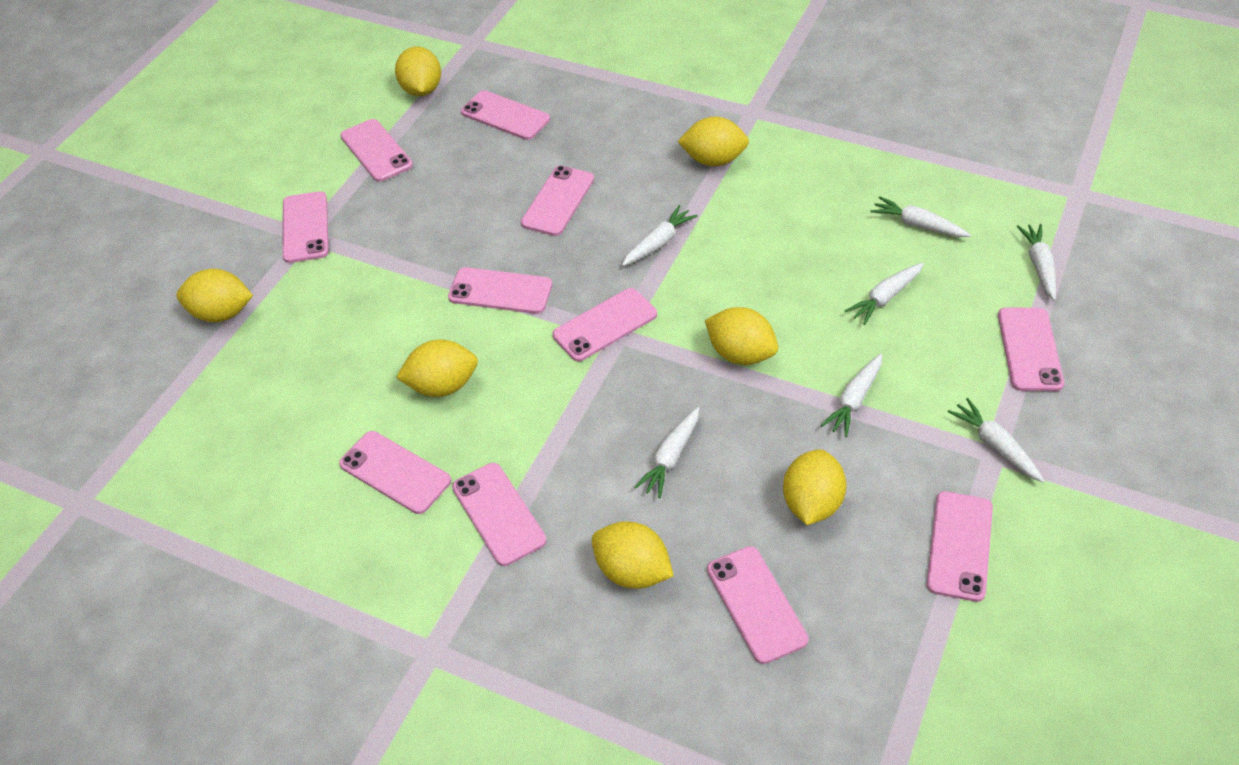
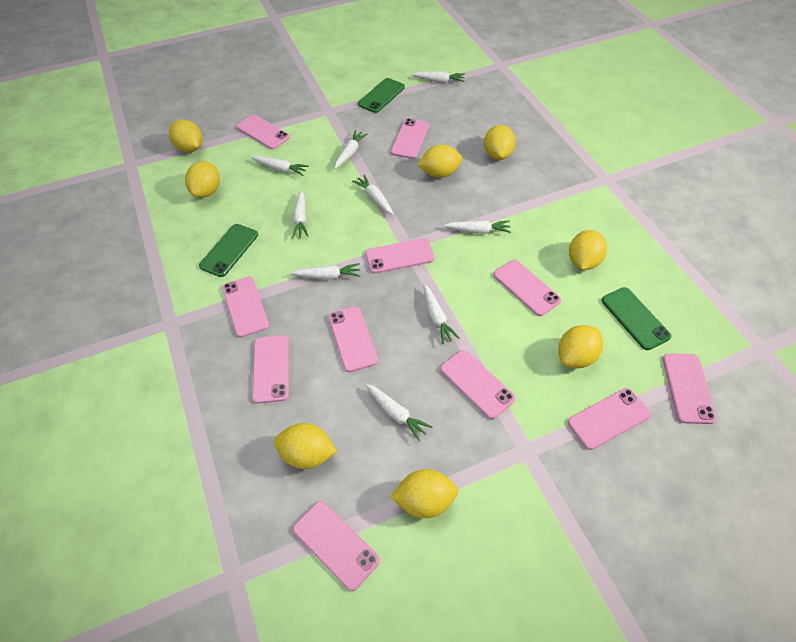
green phone: none = 0 -> [199,224,258,277] [358,78,405,113] [602,287,671,350] = 3
white carrot: [622,205,698,266] [634,407,699,498] [821,354,882,437] [845,263,924,325] [871,196,971,237] [948,398,1045,482] [1017,224,1056,301] = 7 -> [251,156,309,176] [290,263,360,280] [292,190,309,238] [335,130,368,169] [352,175,394,215] [365,384,432,441] [411,71,465,83] [423,284,460,344] [444,220,511,234] = 9
yellow lemon: [177,269,253,322] [395,46,441,96] [396,340,478,397] [592,521,674,589] [677,117,749,166] [705,307,778,365] [783,449,847,525] = 7 -> [169,119,202,152] [185,161,220,197] [274,423,337,469] [390,469,458,518] [418,145,462,178] [484,125,516,160] [558,325,603,368] [569,230,607,270] = 8

